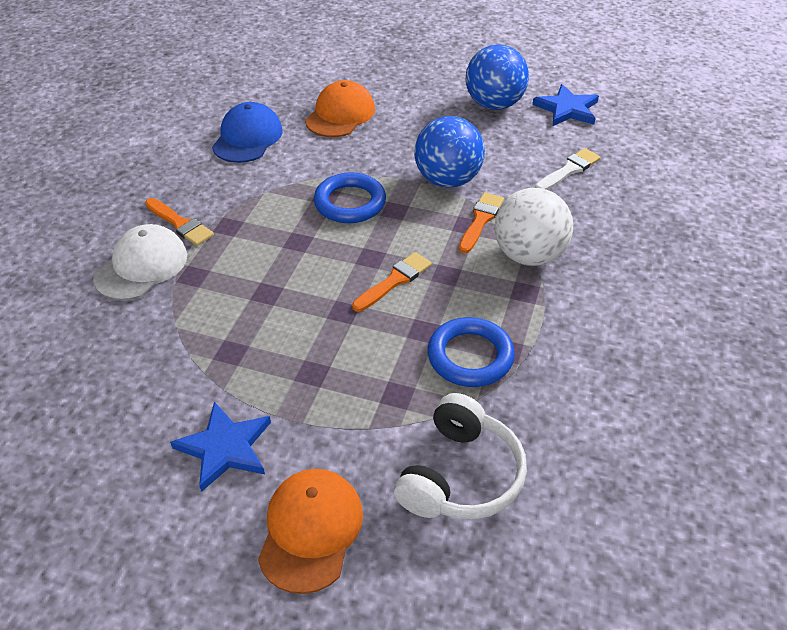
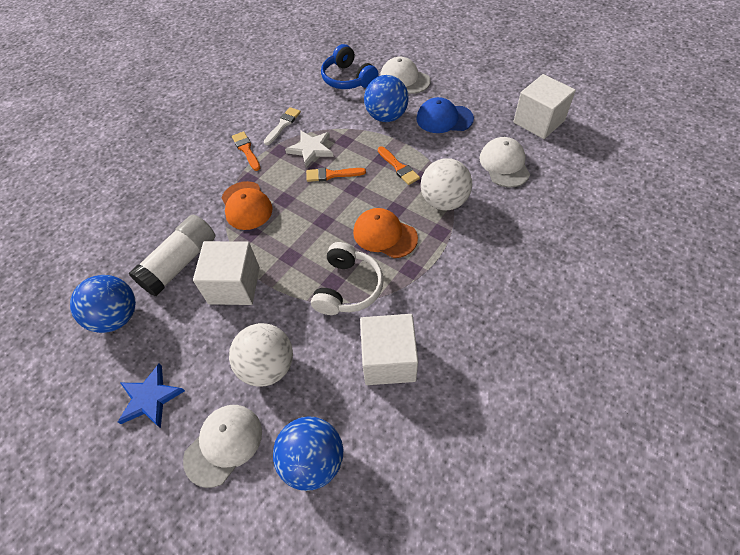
blue ball: [414,116,485,188] [466,44,529,110] = 2 -> [70,275,136,333] [273,416,343,491] [364,75,408,122] = 3
blue headphones: none = 0 -> [321,44,379,89] = 1
blue ring: [314,172,386,223] [427,317,515,387] = 2 -> none = 0
blue star: [170,402,271,492] [532,84,599,126] = 2 -> [118,364,185,428] = 1
white ball: [494,188,573,266] = 1 -> [229,323,293,387] [421,158,472,210] = 2
white cap: [93,224,187,301] = 1 -> [183,405,262,488] [380,57,431,94] [479,137,530,188] = 3
white cube: none = 0 -> [193,241,260,305] [360,314,418,385] [513,74,576,139] = 3
white glue stick: none = 0 -> [129,215,215,296] = 1
white star: none = 0 -> [285,130,334,167] = 1

